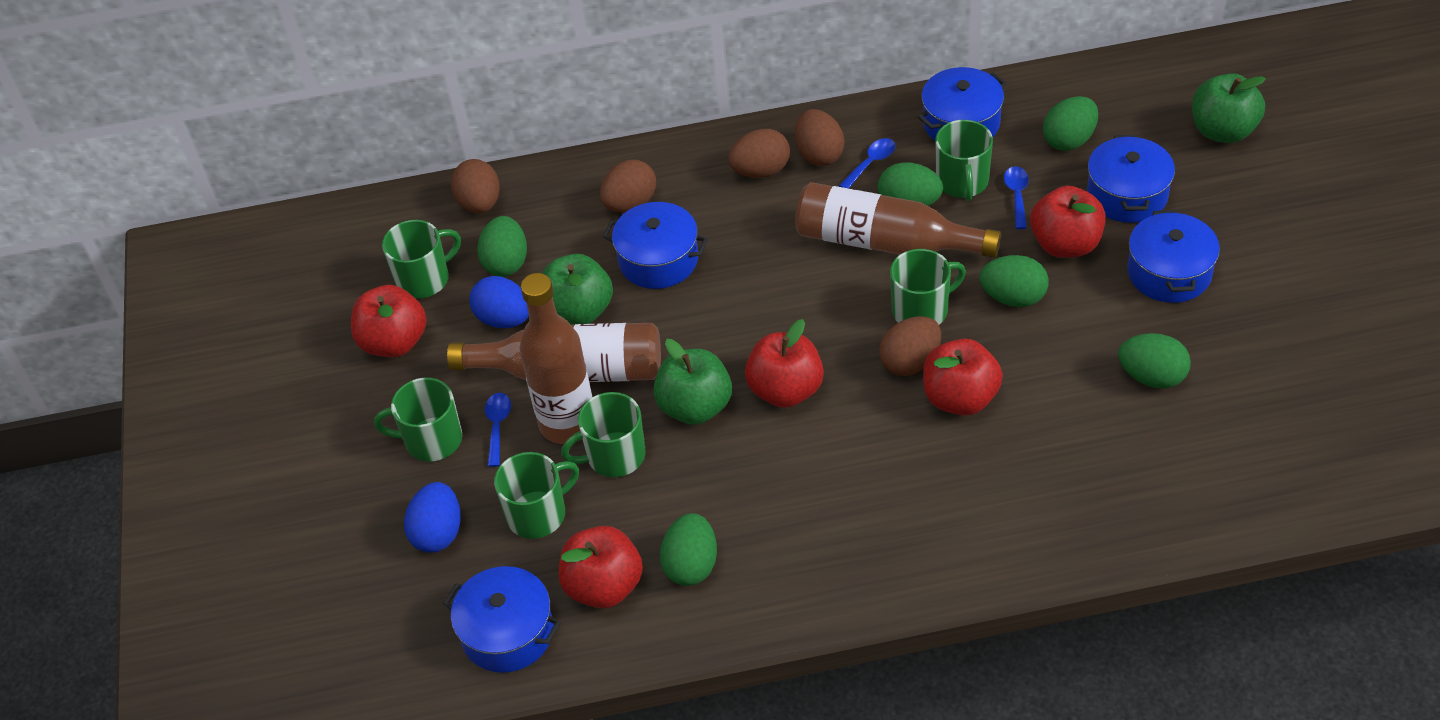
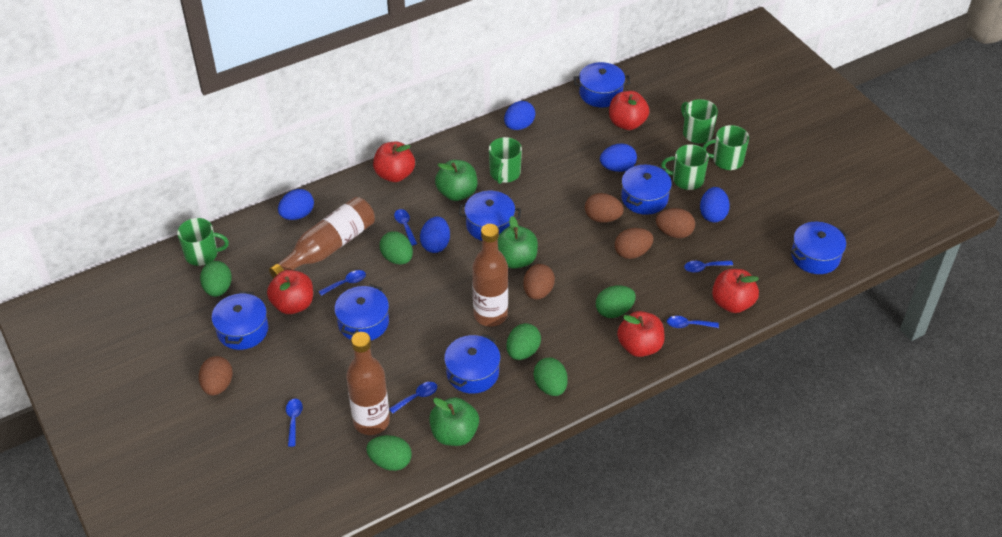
blue egg: [404,482,461,552] [470,276,529,328] = 2 -> [278,189,314,220] [420,216,450,253] [504,101,535,130] [600,143,637,172] [700,187,730,222] = 5
blue pot: [443,566,561,673] [603,202,708,289] [918,67,1007,141] [1087,134,1175,223] [1127,210,1220,303] = 5 -> [211,291,268,350] [334,284,389,340] [444,334,501,394] [459,191,521,241] [574,62,630,107] [621,165,672,215] [790,222,848,274] = 7
blue spoon: [485,393,511,467] [839,138,895,188] [1004,166,1029,229] = 3 -> [286,399,303,447] [318,270,366,296] [389,382,437,414] [394,209,417,246] [667,316,719,328] [684,261,733,273] = 6
green mug: [374,378,462,462] [382,220,461,299] [494,452,579,539] [561,392,646,477] [890,249,966,325] [935,120,993,201] = 6 -> [177,218,229,266] [489,137,522,184] [661,144,709,190] [681,99,718,143] [702,125,749,170] = 5

